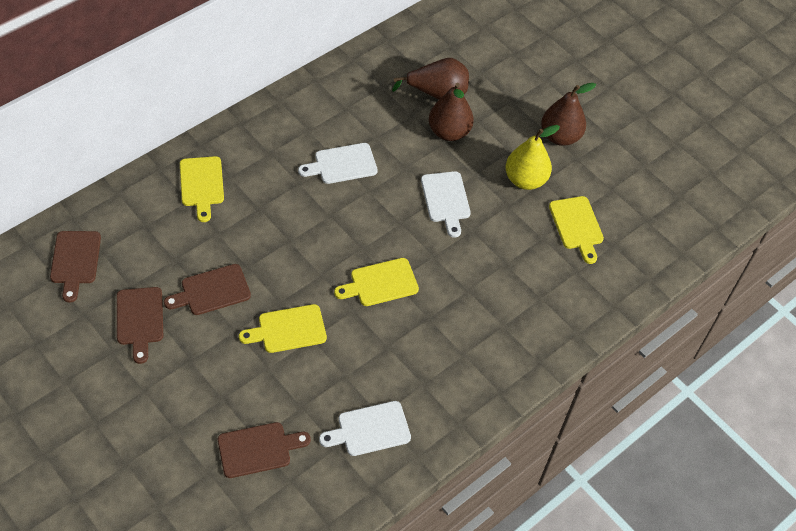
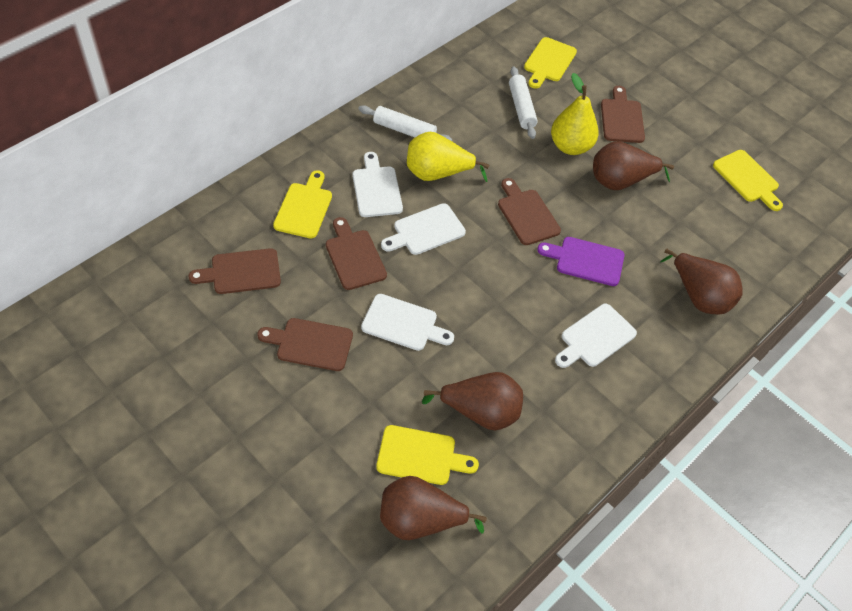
brown cutting board: [50,231,101,303] [117,287,163,364] [164,264,251,315] [218,422,311,478] = 4 -> [188,248,281,294] [257,318,353,371] [326,217,387,290] [498,178,561,245] [601,86,645,143] = 5
brown pear: [392,58,469,99] [429,83,474,141] [541,83,596,146] = 3 -> [380,476,487,540] [422,372,523,430] [593,141,674,190] [660,249,743,315] = 4
purple cutting board: none = 0 -> [537,237,625,286] = 1
white cutting board: [298,143,378,184] [319,401,411,456] [421,171,471,238] = 3 -> [352,152,403,217] [361,294,454,351] [381,203,466,255] [555,304,637,368] = 4
white rolling pin: none = 0 -> [358,105,452,141] [509,67,538,139] = 2
yellow pear: [505,125,560,190] = 1 -> [407,132,489,182] [551,73,599,155] = 2

